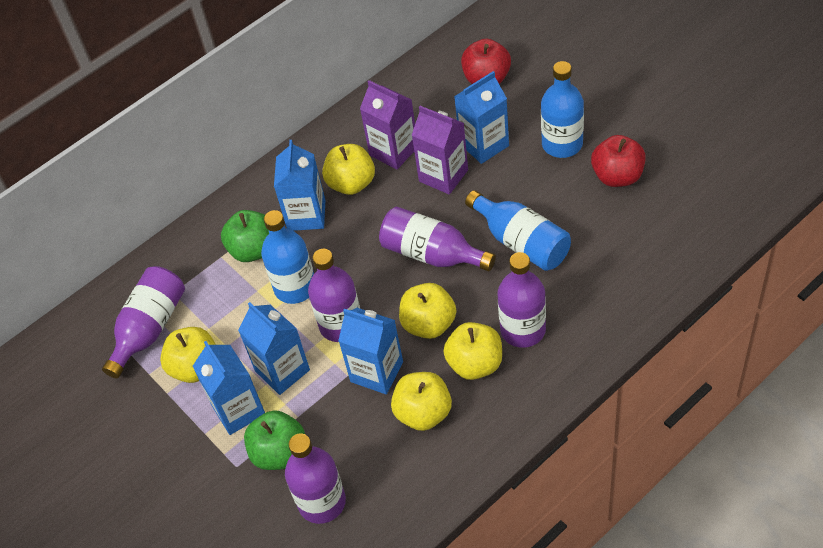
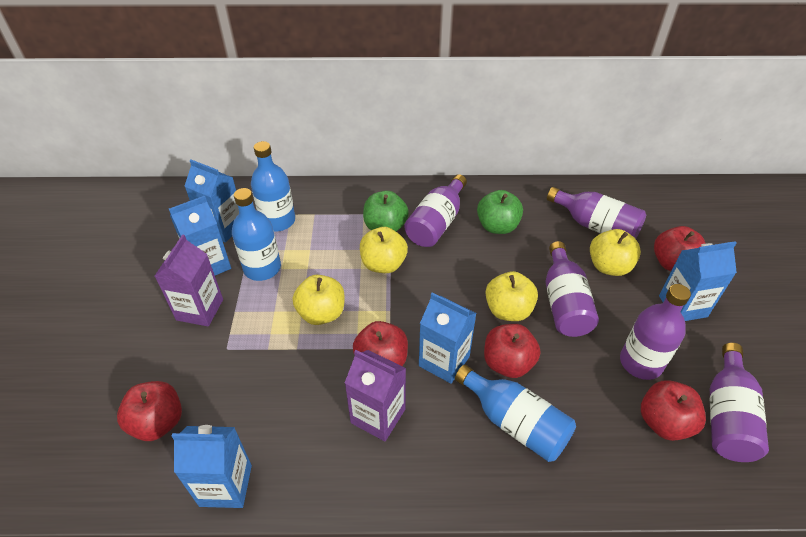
red apple: [461,38,511,84] [591,135,646,187] = 2 -> [117,381,182,441] [353,321,408,366] [484,324,540,378] [641,380,706,441] [654,226,706,271] = 5
yellow apple: [160,327,216,383] [322,144,375,195] [391,372,452,431] [399,283,456,339] [443,322,502,380] = 5 -> [293,275,344,325] [360,227,408,273] [485,271,538,321] [590,229,641,276] = 4

